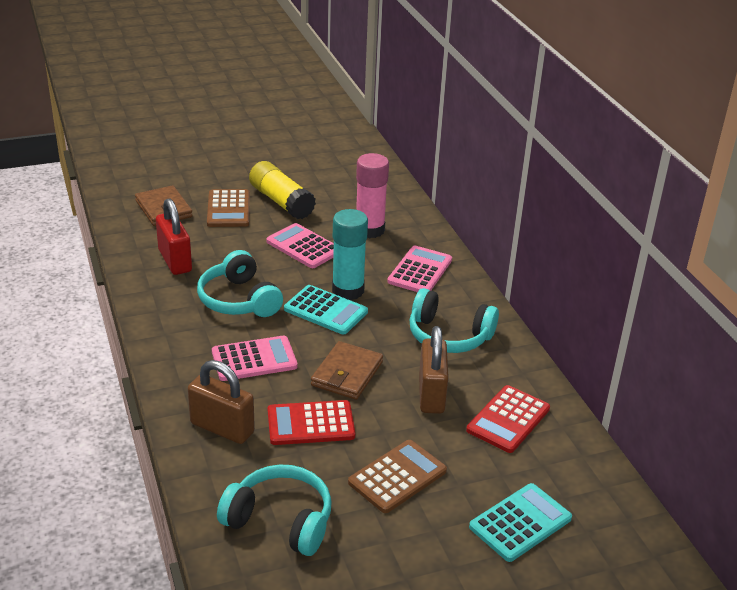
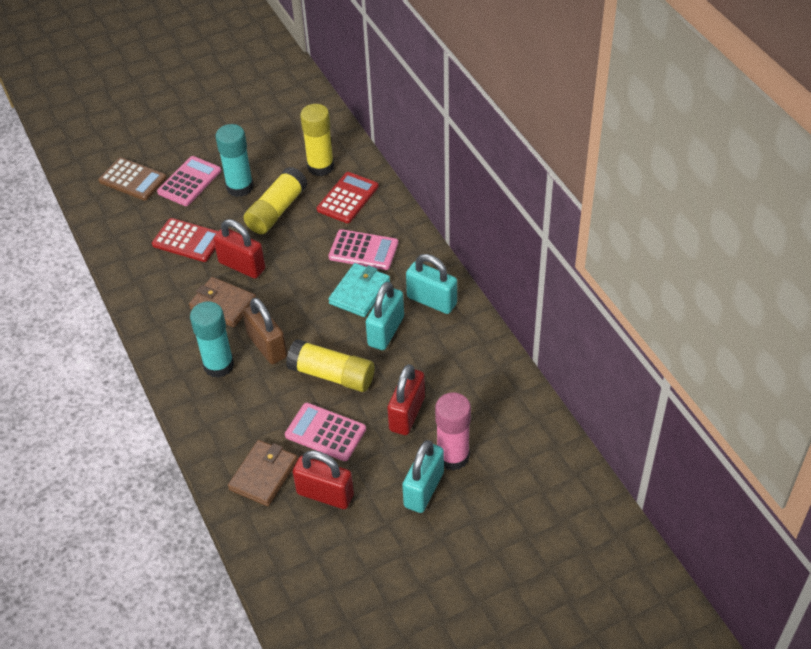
brown calculator: [207,189,250,227] [348,440,447,513] = 2 -> [98,157,167,201] = 1
brown padlock: [188,360,255,444] [419,326,449,414] = 2 -> [242,298,287,364] = 1
red padlock: [156,198,192,275] = 1 -> [213,219,265,278] [293,450,354,509] [387,364,425,435] = 3
turquoise calculator: [284,285,368,335] [469,483,572,562] = 2 -> none = 0
turquoise glue stick: [332,209,368,300] = 1 -> [190,301,234,378] [216,124,254,197] = 2
turquoise headphones: [197,250,283,317] [217,465,332,556] [410,288,499,353] = 3 -> none = 0
turquoise padlock: none = 0 -> [366,282,404,350] [402,440,444,513] [406,254,457,314] = 3
turquoise wallet: none = 0 -> [328,263,390,317] = 1
yellow glue stick: [249,161,316,219] = 1 -> [244,167,308,234] [286,339,374,392] [300,104,334,176] = 3

